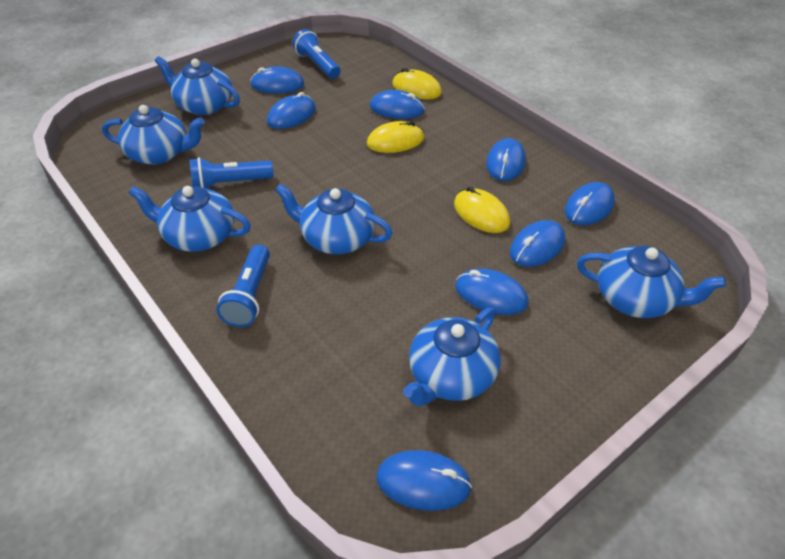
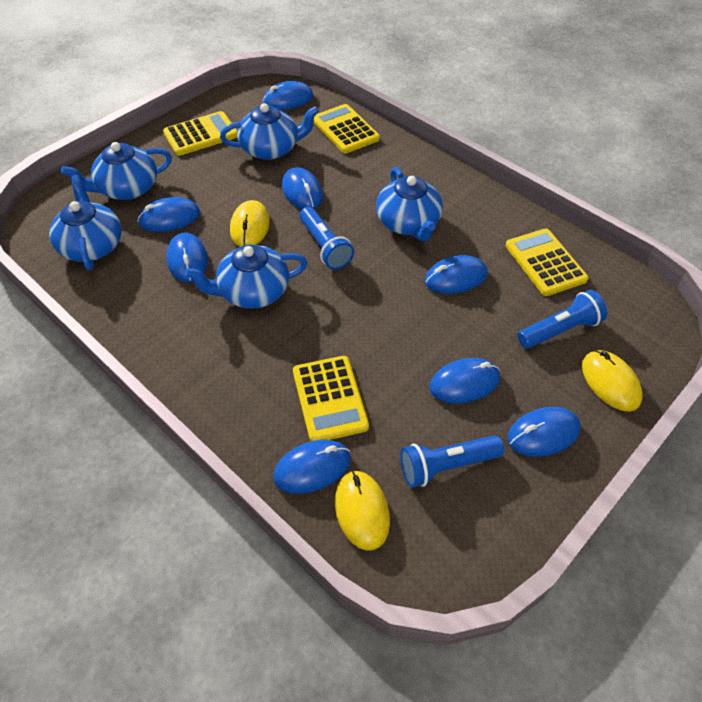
blue teapot: [102,105,205,165] [129,186,251,252] [155,56,240,115] [275,184,393,254] [403,308,500,406] [577,246,726,318] = 6 -> [49,175,122,271] [61,142,172,200] [184,244,307,309] [220,103,319,160] [376,167,443,241] = 5
yellow calculator: none = 0 -> [163,111,237,156] [293,356,369,441] [314,104,380,154] [506,229,589,296] = 4

